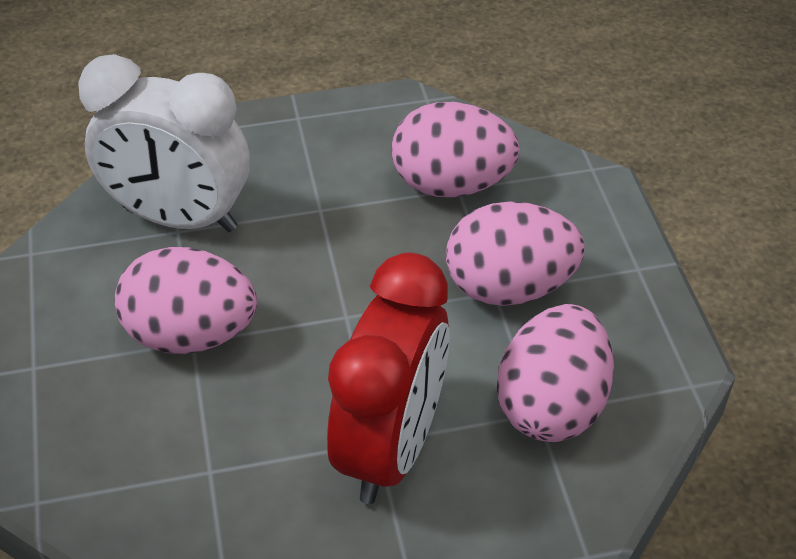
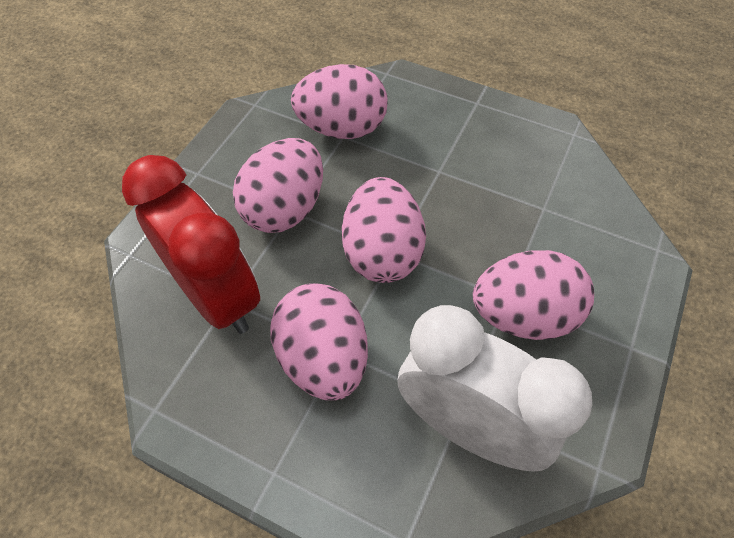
pink egg: [115,247,257,354] [392,102,520,197] [446,201,585,306] [497,304,614,442] = 4 -> [233,138,323,233] [270,283,368,400] [291,64,387,139] [342,177,426,283] [473,250,594,340] = 5

